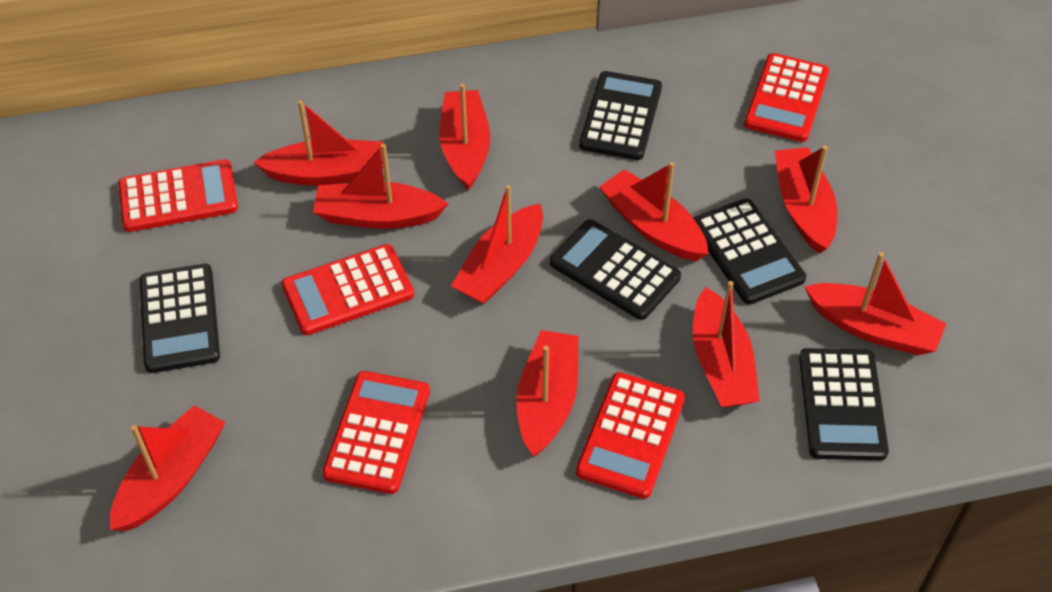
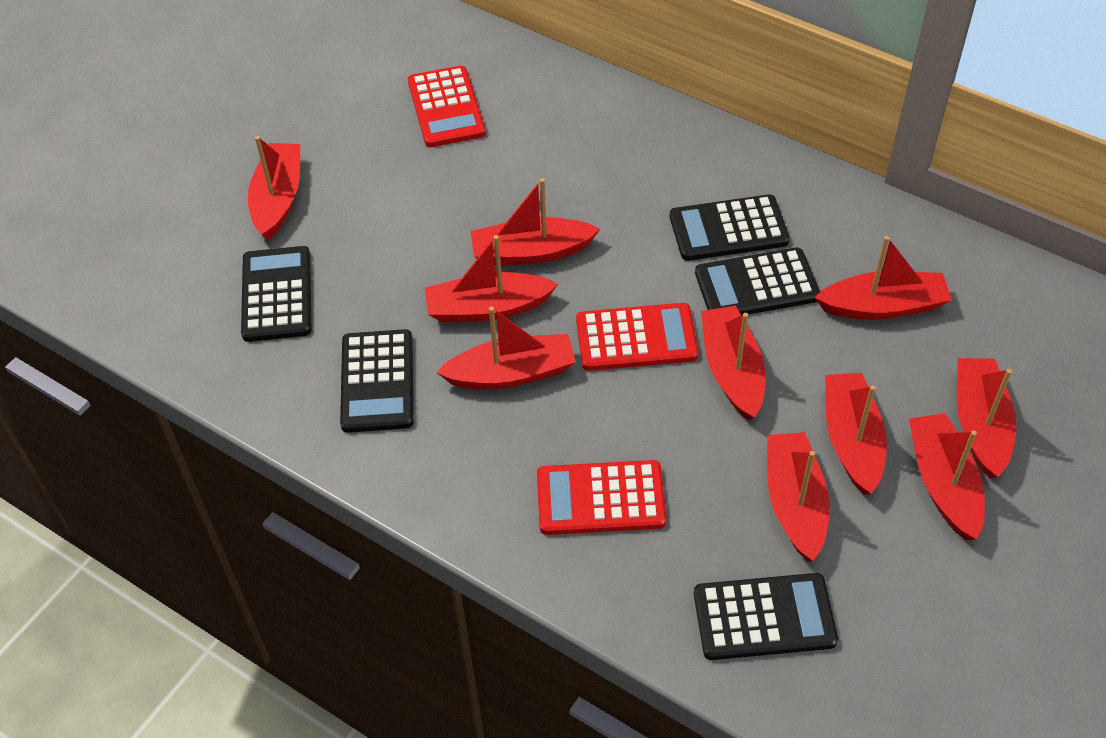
red calculator: [118,159,238,232] [281,244,414,335] [322,371,430,494] [576,372,685,499] [744,53,829,142] = 5 -> [408,66,486,147] [537,460,667,535] [576,303,699,371] = 3

